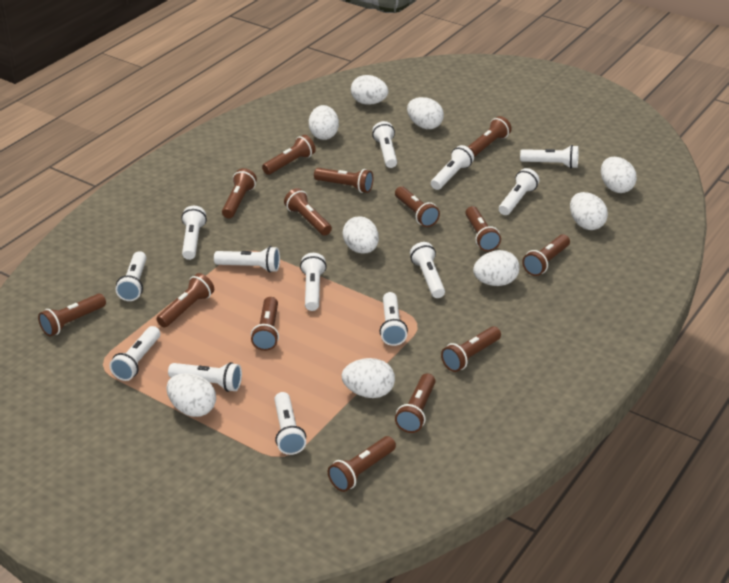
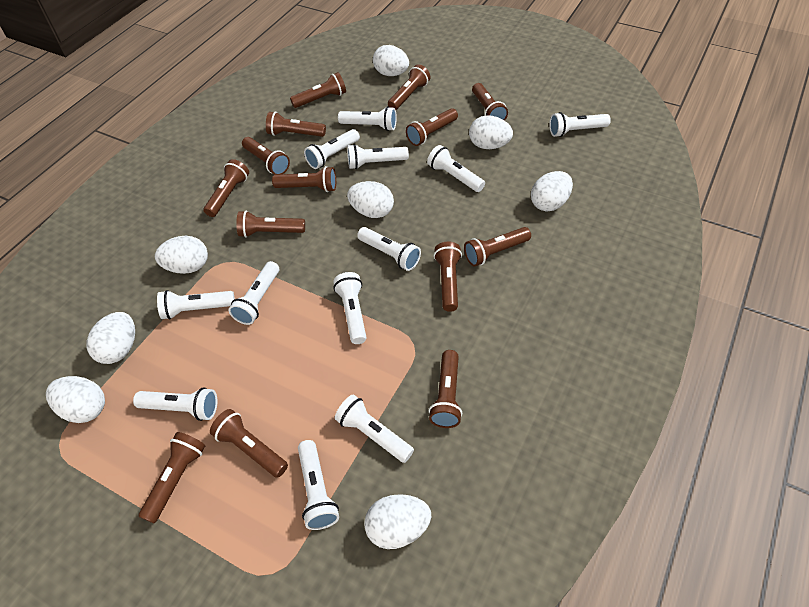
white egg: [166,373,216,417] [309,105,339,140] [342,358,395,398] [343,216,379,254] [351,75,388,105] [407,97,444,129] [473,250,519,286] [570,192,608,230] [601,157,637,193] = 9 -> [46,376,105,423] [86,312,135,364] [155,236,208,274] [347,181,394,218] [364,494,431,549] [373,45,409,76] [469,115,513,149] [531,171,573,212] = 8
white flashlight: [109,326,160,381] [116,251,147,301] [168,362,242,392] [181,206,207,260] [214,246,280,272] [274,392,306,455] [300,253,327,311] [372,121,397,168] [380,292,408,346] [410,242,445,298] [431,145,474,190] [499,168,539,215] [520,145,579,168] = 13 -> [133,387,217,421] [157,290,235,319] [229,261,279,325] [298,440,339,530] [304,129,360,169] [333,272,367,344] [335,394,414,463] [338,107,397,131] [347,144,409,169] [357,227,421,271] [427,145,485,192] [549,112,611,137] = 12

